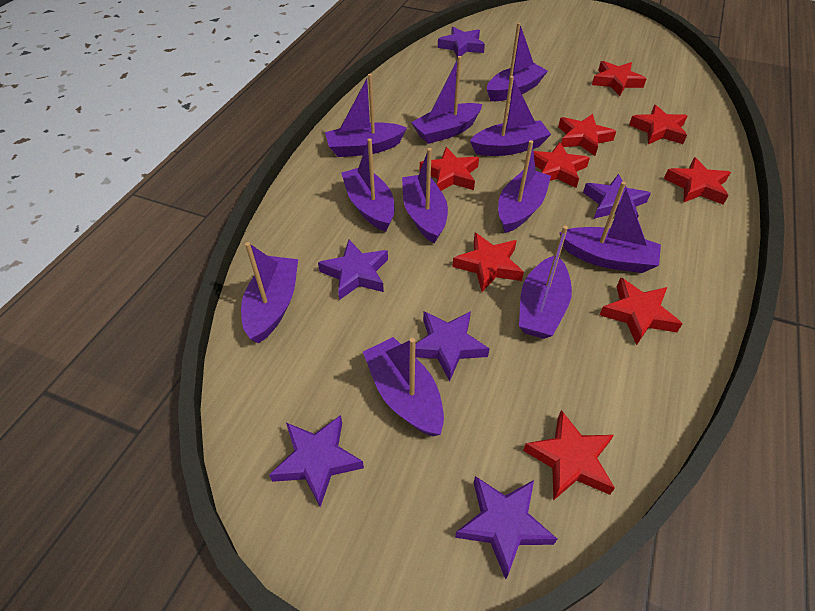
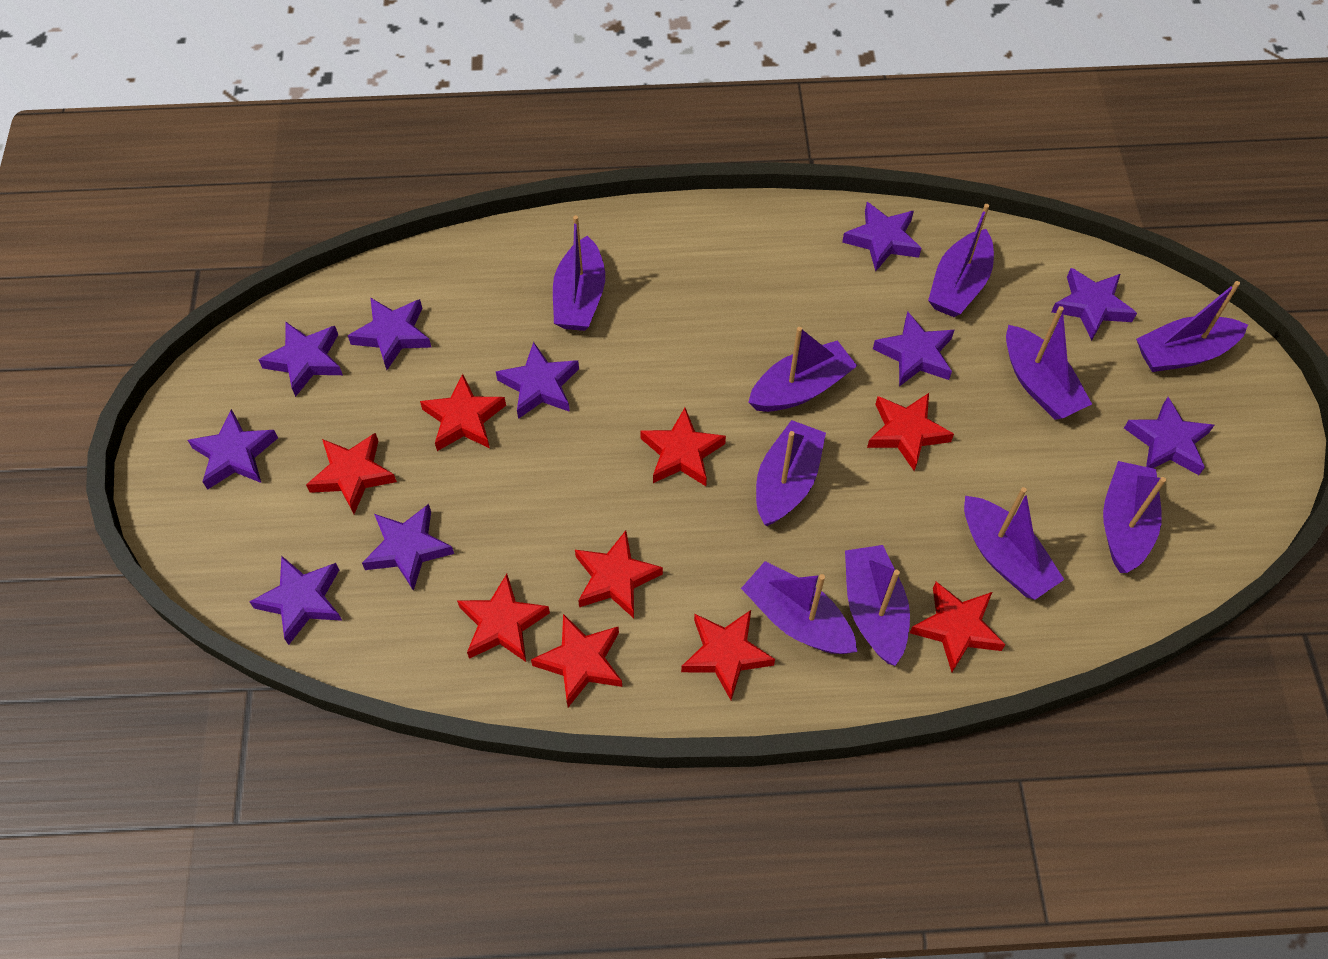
purple boat: [241,242,298,343] [325,74,407,157] [341,138,394,232] [363,337,444,436] [402,148,448,243] [411,56,482,144] [470,76,551,156] [487,22,548,101] [498,140,551,233] [519,226,572,339] [559,181,661,273] = 11 -> [553,215,605,331] [741,561,857,654] [748,327,857,412] [756,420,826,526] [845,545,910,666] [928,204,994,317] [964,487,1064,600] [1006,306,1092,420] [1103,461,1166,573] [1136,281,1248,372] = 10
purple star: [269,415,364,507] [318,240,388,300] [415,311,490,381] [438,27,485,58] [455,476,557,579] [583,174,651,219] = 6 -> [188,409,278,490] [249,556,342,645] [258,322,343,397] [348,297,432,370] [362,504,454,591] [496,342,579,419] [842,202,921,271] [873,312,954,387] [1051,268,1137,340] [1124,397,1214,475] = 10

